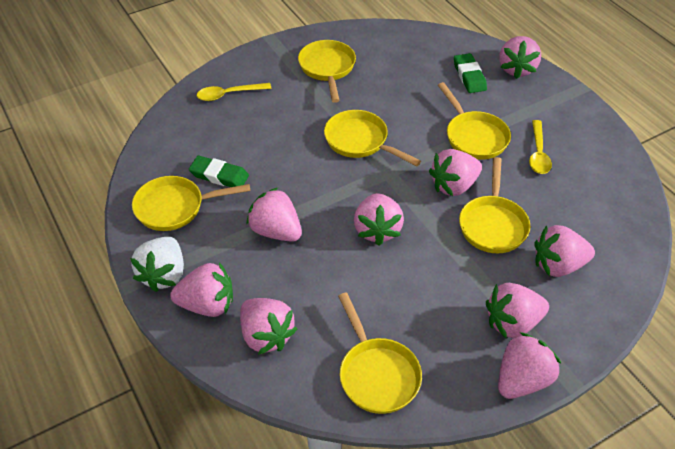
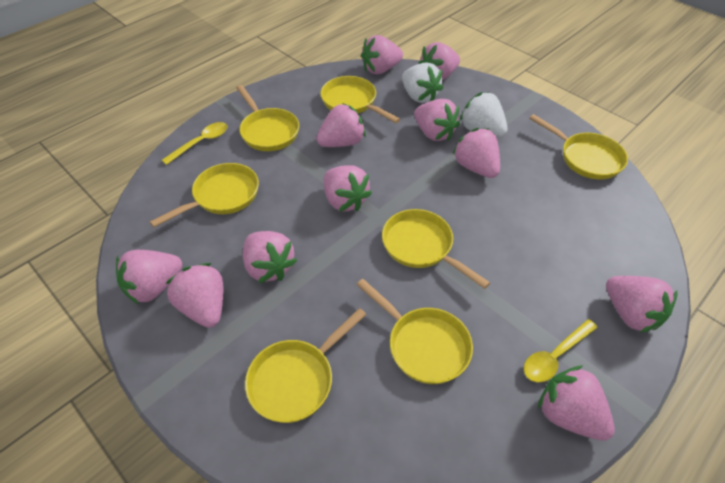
green eraser: [189,156,249,187] [454,53,487,93] = 2 -> none = 0
pink strawberry: [170,262,233,317] [240,298,297,355] [246,187,302,242] [354,193,404,246] [429,149,482,196] [486,283,549,339] [498,332,561,399] [499,36,541,79] [535,225,595,277] = 9 -> [116,250,182,305] [165,263,223,328] [243,231,297,283] [316,103,366,147] [324,165,372,212] [361,35,403,74] [414,99,460,141] [418,42,460,80] [453,128,500,178] [538,365,615,441] [606,276,678,333] = 11
white strawberry: [130,237,184,292] = 1 -> [402,62,443,103] [460,92,508,137] = 2
yellow pan: [132,176,250,231] [298,40,356,103] [324,110,421,166] [338,292,422,414] [438,82,511,160] [459,157,530,253] = 6 -> [150,163,259,227] [236,85,299,151] [245,308,366,423] [320,76,400,123] [356,279,473,384] [382,209,490,289] [529,114,628,180] = 7

